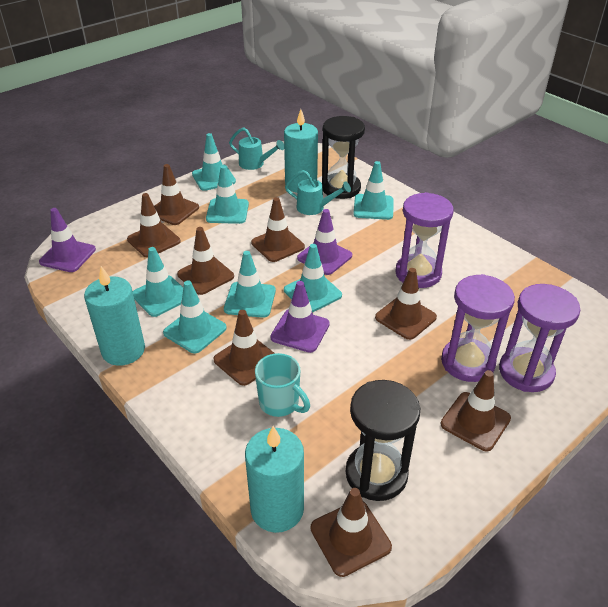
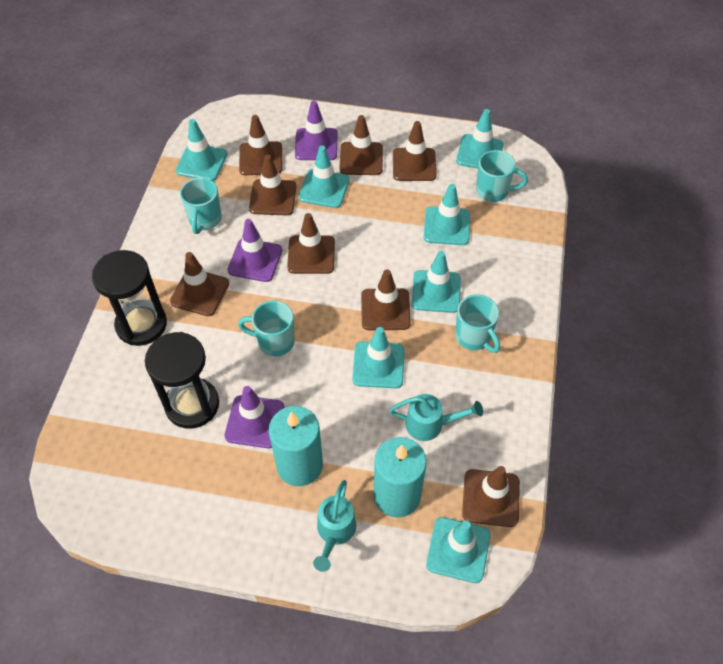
purple hourglass: [395,192,454,288] [441,274,515,382] [499,284,580,392] = 3 -> none = 0
turquoise candle: [84,266,145,366] [245,426,304,533] [284,109,318,193] = 3 -> [269,406,323,486] [374,437,427,518] = 2
turquoise mug: [255,353,310,417] = 1 -> [180,178,222,234] [238,301,295,356] [455,295,500,353] [476,150,528,202] = 4

